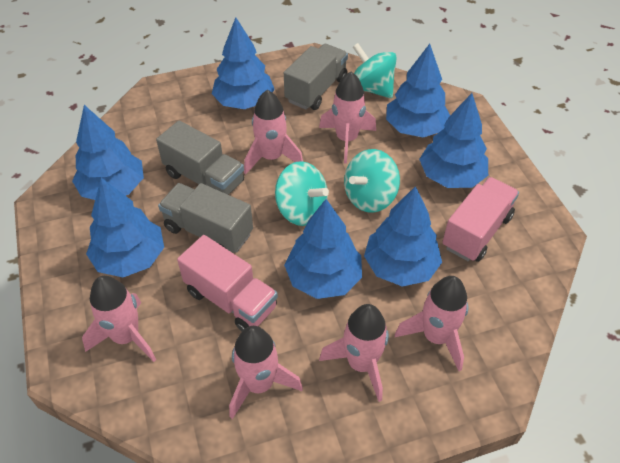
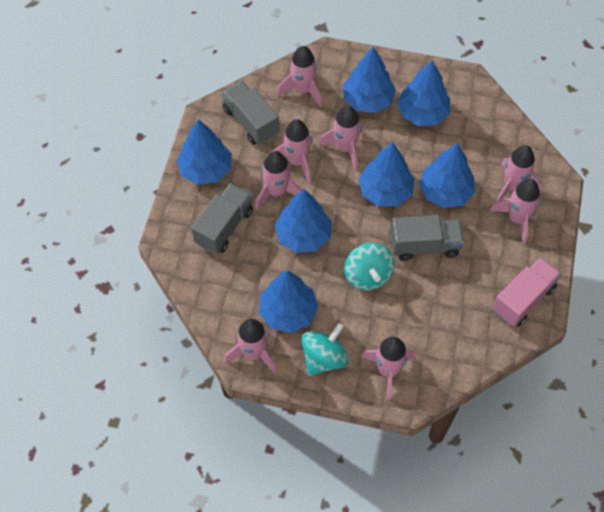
pink rocket: [82,276,156,362] [229,326,303,419] [244,90,303,174] [319,72,376,164] [319,304,389,402] [395,276,468,371] = 6 -> [224,319,277,374] [256,151,302,210] [271,119,313,183] [277,46,322,107] [318,106,363,170] [361,337,415,400] [490,179,540,244] [496,145,542,202] = 8
pink truck: [177,235,278,331] [442,177,519,262] = 2 -> [492,257,561,327] = 1
turquoise spinning top: [275,161,329,226] [344,149,400,213] [353,43,397,98] = 3 -> [301,323,349,376] [344,243,395,290] = 2

